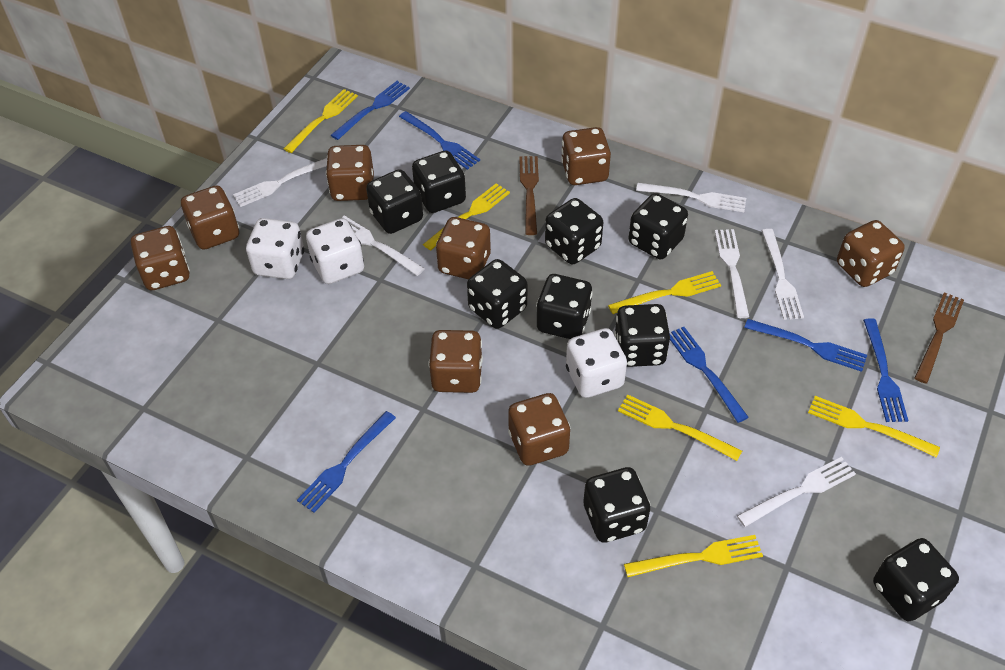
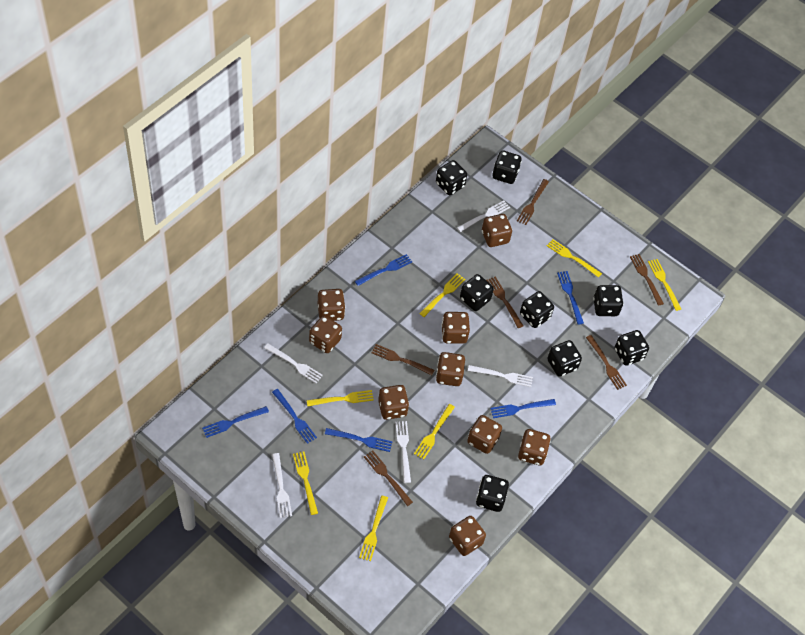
black dice: [366,169,423,234] [412,151,466,213] [467,259,527,329] [536,274,593,339] [545,198,603,264] [584,467,650,543] [614,304,670,367] [629,193,688,259] [873,538,959,622] = 9 -> [436,160,467,195] [460,274,494,311] [476,475,509,512] [493,150,522,184] [520,291,554,328] [547,340,582,377] [593,285,624,316] [615,330,649,366] = 8
brown dice: [131,226,190,290] [181,186,239,250] [326,145,374,201] [428,330,483,393] [436,217,491,279] [508,393,570,466] [561,127,611,185] [837,220,905,287] = 8 -> [309,316,342,353] [318,289,345,321] [378,385,409,420] [436,352,465,386] [441,312,470,344] [449,516,486,556] [467,415,502,454] [482,214,512,247] [518,429,551,465] = 9
brown fork: [519,156,539,235] [915,292,964,383] = 2 -> [364,451,413,506] [371,344,434,375] [486,276,523,328] [517,179,549,225] [586,335,627,390] [630,254,664,306] = 6
white dice: [246,218,304,279] [306,218,364,284] [566,328,627,398] = 3 -> none = 0
white fork: [233,158,327,207] [340,216,425,276] [636,183,746,212] [715,229,750,318] [737,457,856,527] [762,229,804,320] = 6 -> [264,343,323,383] [272,453,292,518] [395,421,411,483] [457,200,510,232] [468,365,533,387] = 5
yellow fork: [284,89,358,153] [423,183,510,251] [608,271,721,314] [618,394,742,461] [624,535,763,577] [808,396,940,458] = 6 -> [293,451,318,515] [307,390,374,406] [359,496,388,561] [414,404,455,460] [419,273,465,317] [547,239,602,278] [648,259,681,311] = 7

